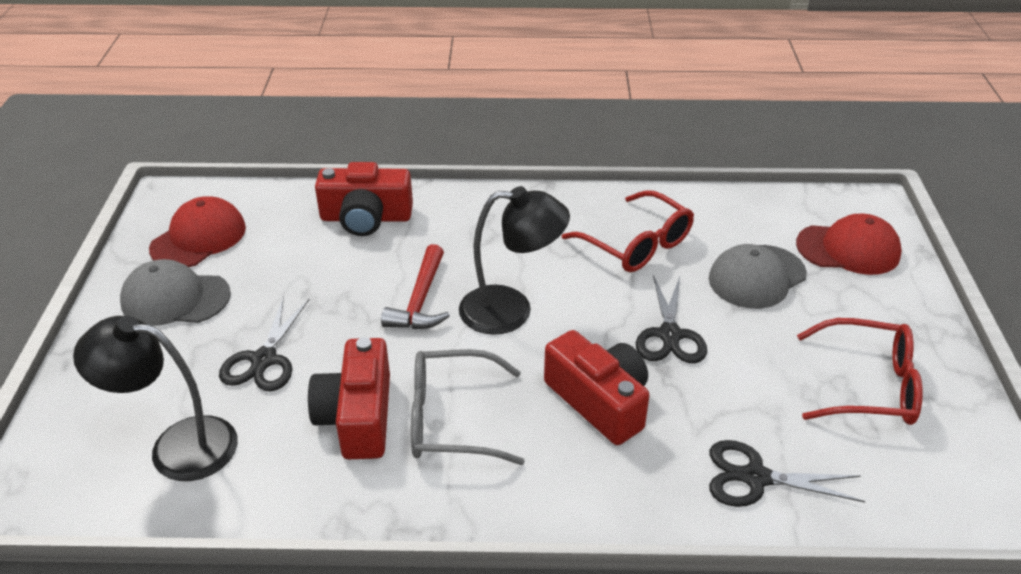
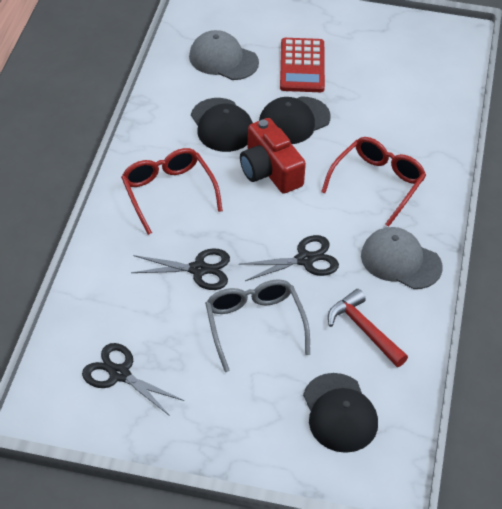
black cap: none = 0 -> [191,98,253,152] [259,96,331,144] [303,373,378,453] = 3
black lamp: [73,316,238,481] [459,186,570,335] = 2 -> none = 0
red calculator: none = 0 -> [280,38,325,92] = 1
red camera: [308,337,390,459] [315,162,413,236] [544,330,649,445] = 3 -> [240,118,306,194] = 1
red cap: [149,196,246,267] [796,214,902,275] = 2 -> none = 0

